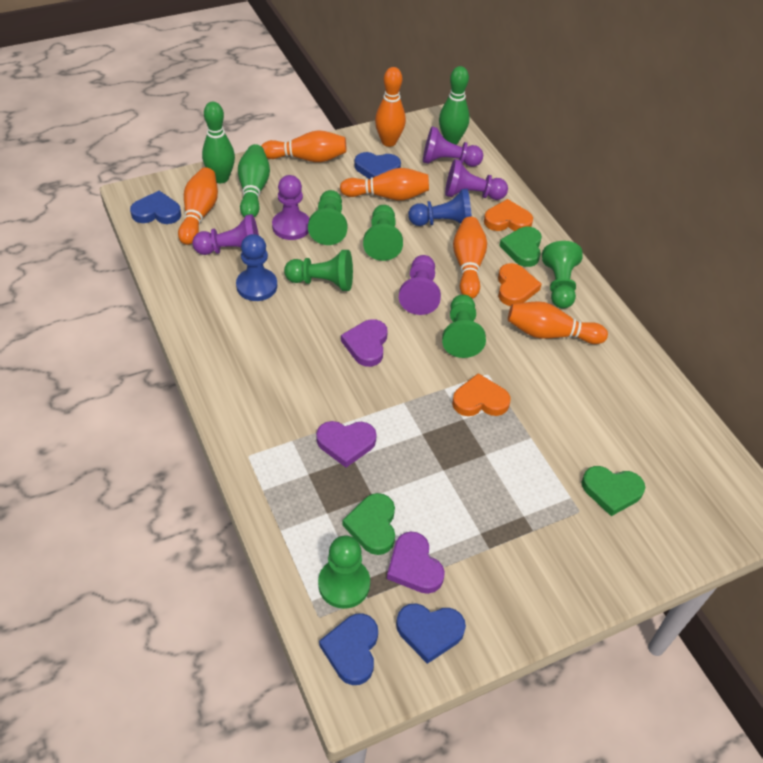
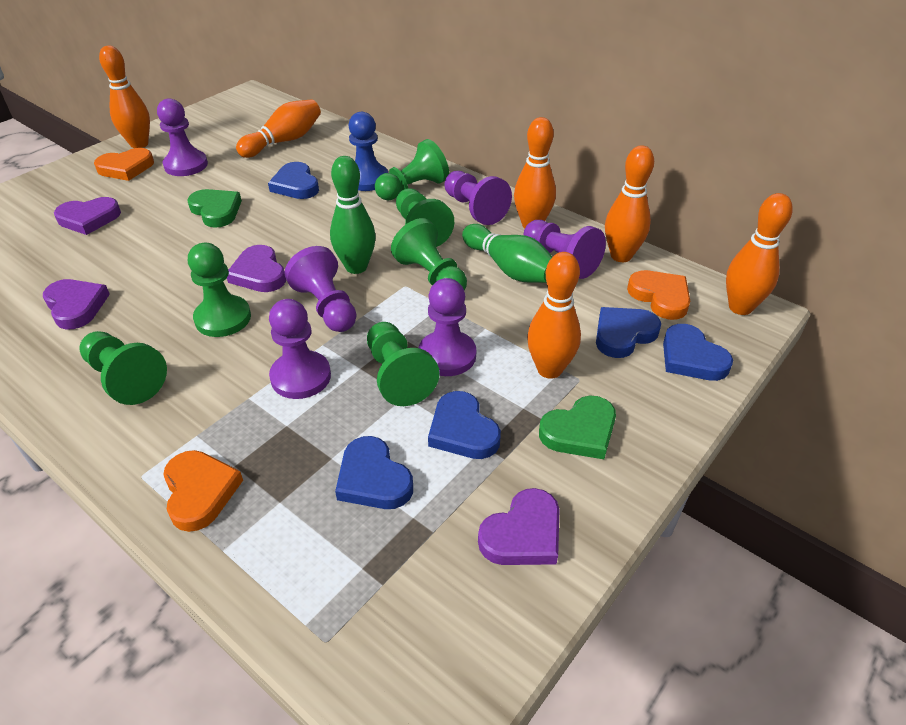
blue heart: [130,191,181,224] [319,613,378,685] [354,152,401,179] [396,603,466,664] = 4 -> [268,162,319,199] [335,436,413,509] [428,391,501,459] [596,307,661,358] [663,324,733,381] = 5
blue pawn: [236,234,277,301] [408,189,472,226] = 2 -> [349,112,388,191] = 1
green bowling pin: [202,102,235,183] [238,144,270,218] [439,66,470,145] = 3 -> [330,156,376,274] [462,224,552,283] = 2
green heart: [342,493,395,555] [499,227,542,267] [582,466,645,516] = 3 -> [187,189,242,228] [539,395,616,459] = 2
purple heart: [316,421,377,467] [341,319,388,367] [387,532,445,594] = 3 -> [43,279,110,330] [54,197,121,235] [227,245,286,292] [478,488,560,565] = 4
purple pawn: [192,214,259,255] [272,175,309,240] [399,255,441,315] [423,127,483,167] [445,159,508,200] = 5 -> [157,98,208,176] [269,299,331,399] [285,246,356,332] [419,278,476,376] [445,171,512,225] [524,220,606,279] = 6

